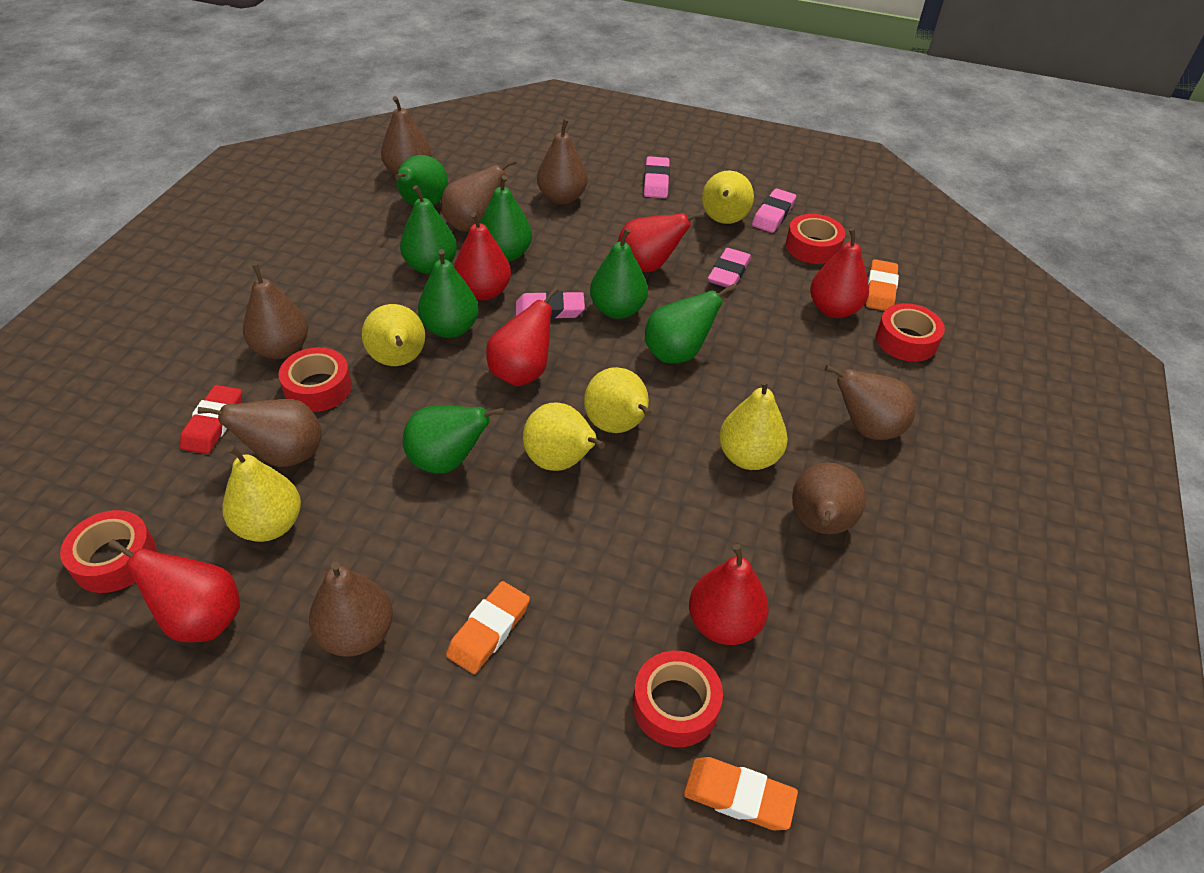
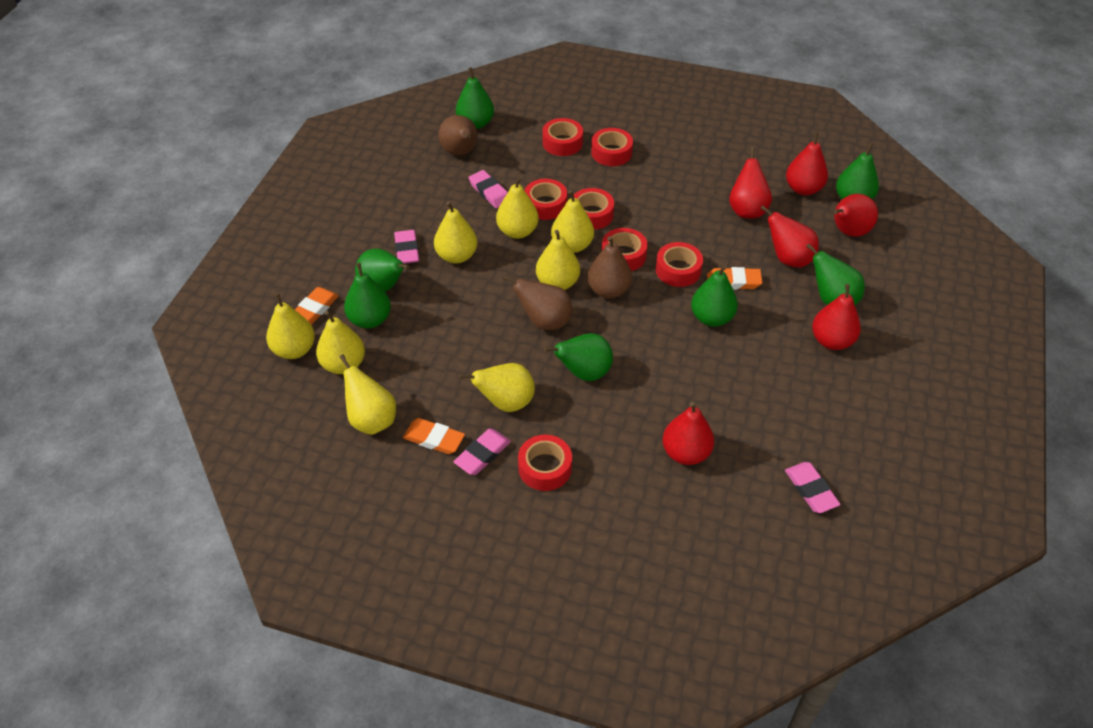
brown pear: [198,399,322,467] [243,264,308,359] [309,561,393,657] [381,96,432,175] [441,159,516,232] [537,119,588,205] [792,463,866,534] [825,365,916,440] = 8 -> [438,115,478,155] [503,275,572,330] [587,236,632,299] = 3
red eraser: [180,385,242,454] = 1 -> none = 0
red tape: [60,510,157,593] [278,347,352,412] [633,651,723,747] [786,214,845,264] [876,303,945,362] = 5 -> [518,435,572,491] [524,179,567,220] [542,118,583,156] [574,188,614,230] [591,128,633,166] [602,228,648,271] [656,242,703,287] = 7
yellow pear: [222,445,301,542] [362,304,425,366] [523,403,605,471] [584,367,651,433] [702,171,754,224] [719,379,788,470] = 6 -> [266,293,315,359] [316,311,365,374] [340,354,396,435] [434,201,478,264] [459,363,535,412] [496,176,539,239] [536,230,580,290] [551,190,594,253] = 8

